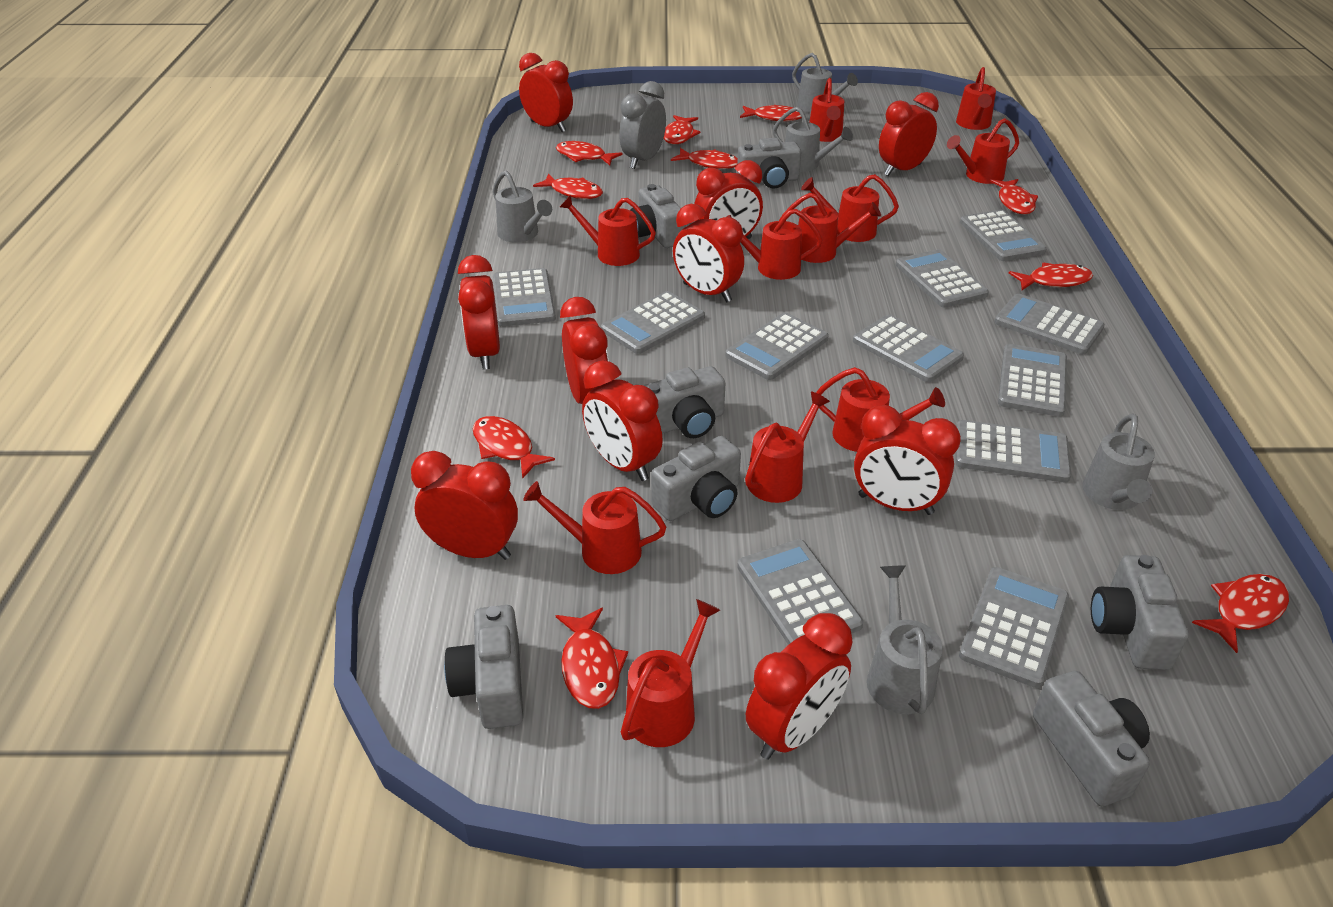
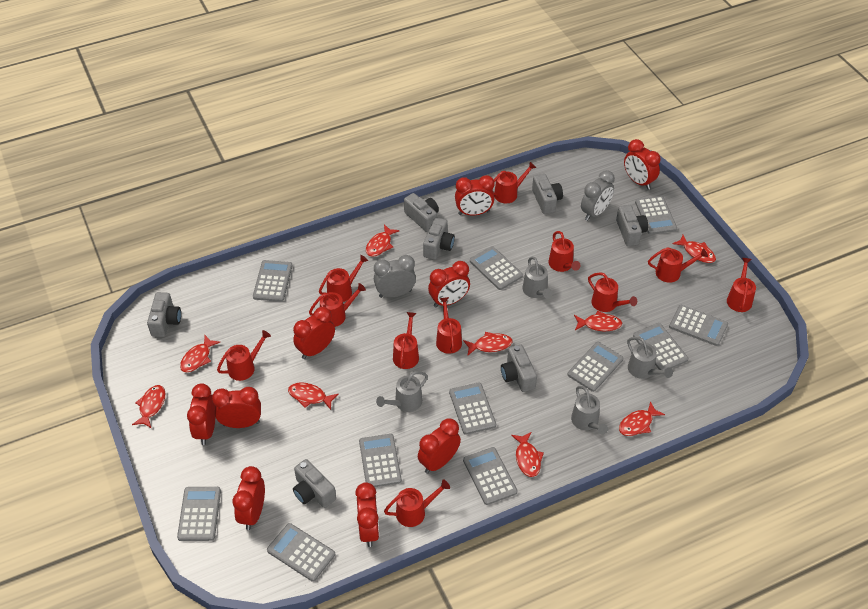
grey clock: [619,81,666,169] = 1 -> [374,255,416,298] [581,170,615,221] = 2
grey watering can: [493,171,552,243] [773,107,853,172] [792,53,858,113] [867,565,943,714] [1082,414,1155,510] = 5 -> [376,371,428,412] [523,257,552,298] [571,386,608,435] [627,337,673,379] = 4
red clock: [411,451,518,560] [458,255,500,370] [519,53,573,132] [560,297,609,404] [582,360,663,481] [673,204,744,302] [694,160,763,239] [746,613,853,760] [854,405,961,515] [879,92,939,176] = 10 -> [187,383,215,445] [212,387,261,428] [233,466,265,530] [293,307,335,359] [355,482,379,547] [418,418,461,474] [428,261,470,307] [455,175,495,216] [624,139,661,190] = 9
red fish: [473,416,555,479] [533,173,603,199] [556,141,623,165] [556,608,628,709] [664,115,700,144] [671,148,738,169] [740,105,802,121] [990,179,1038,215] [1009,263,1093,290] [1192,574,1289,653] = 10 -> [132,385,165,428] [180,335,220,372] [288,382,339,410] [366,224,400,257] [463,332,512,356] [511,432,544,477] [574,311,622,331] [619,401,665,436] [672,235,716,263] = 9

